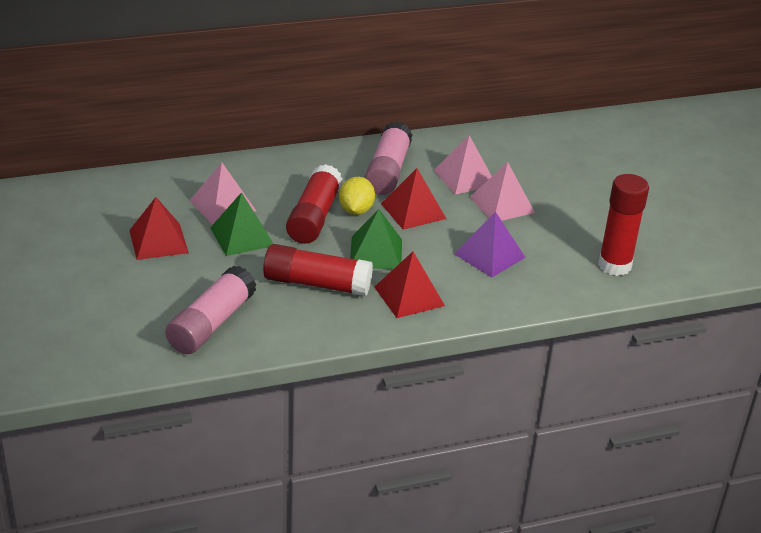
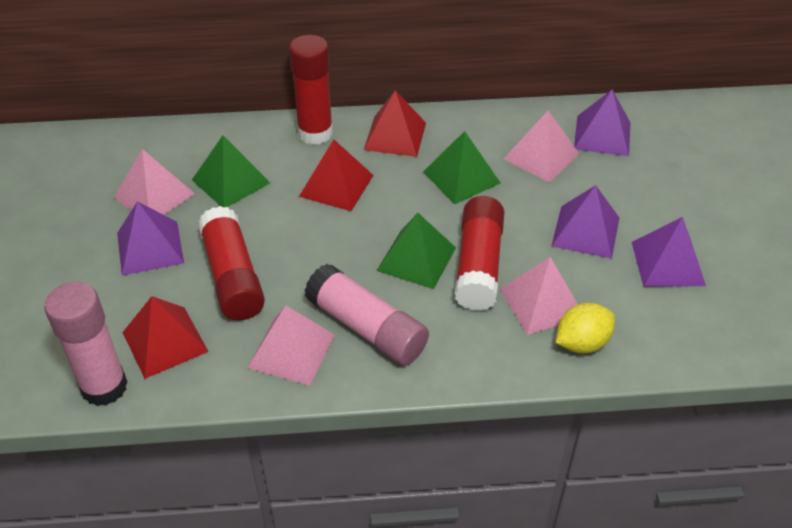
green pyramid: [210,192,274,256] [350,209,402,270] = 2 -> [192,135,270,208] [377,213,456,289] [423,131,501,204] = 3
pink pyramid: [190,162,256,225] [434,135,492,195] [470,162,535,221] = 3 -> [114,149,195,215] [247,305,335,386] [500,257,578,335] [504,110,579,183] = 4
purple pyramid: [454,212,526,278] = 1 -> [117,201,184,275] [551,185,619,259] [574,90,630,156] [632,217,706,287] = 4

